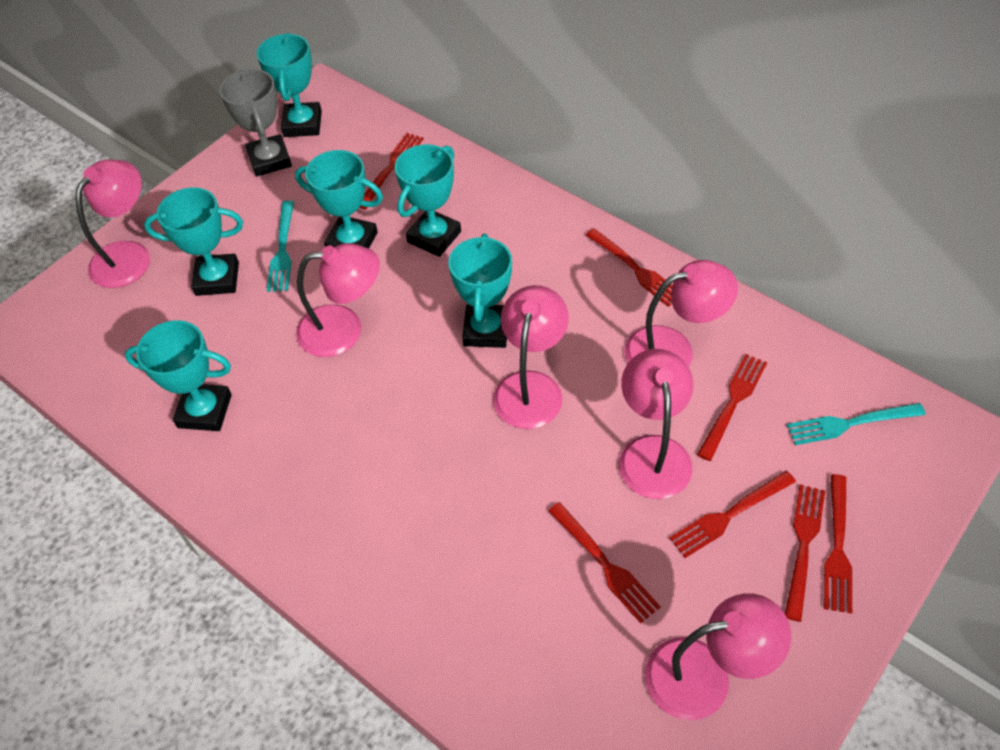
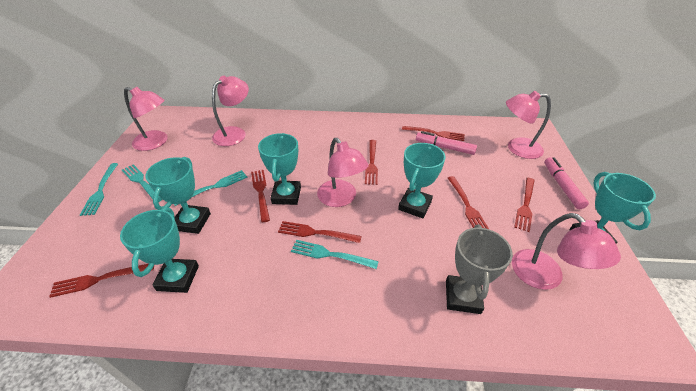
pink lamp: [75,160,150,288] [296,243,380,357] [493,285,569,429] [619,349,693,499] [625,260,738,367] [645,593,791,720] = 6 -> [124,87,168,151] [212,76,249,146] [317,138,369,207] [506,91,551,159] [512,213,621,290] = 5
pink marker: none = 0 -> [416,131,477,155] [544,157,589,209] = 2
turquoise fork: [267,200,294,292] [787,403,925,445] = 2 -> [80,163,118,216] [122,164,163,202] [174,170,247,206] [291,240,379,269] = 4
turquoise trophy: [125,320,232,431] [144,187,243,296] [257,33,322,137] [295,150,383,249] [395,144,461,257] [448,233,512,348] = 6 -> [120,207,199,293] [146,157,211,234] [258,133,301,205] [398,143,446,218] [569,172,656,243] = 5

